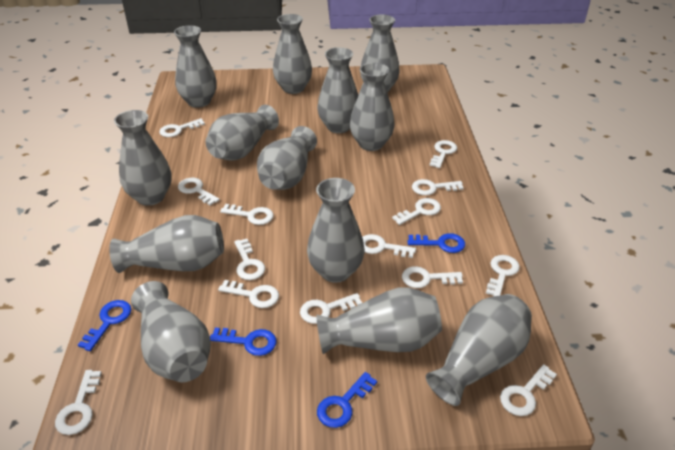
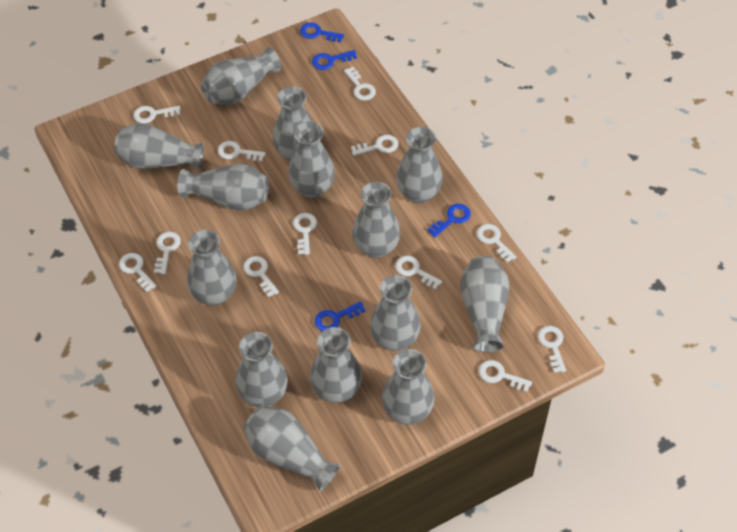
grey vase: [109,215,224,273] [114,110,171,206] [131,281,211,382] [174,25,217,108] [206,105,279,161] [257,126,317,190] [273,14,312,94] [307,178,364,283] [316,287,442,354] [317,47,358,133] [350,63,395,151] [360,15,400,93] [426,294,532,406] = 13 -> [114,123,204,170] [177,164,269,210] [187,230,236,306] [201,47,281,105] [236,332,288,407] [244,406,340,492] [273,86,313,161] [288,121,335,198] [310,327,362,403] [352,182,400,258] [370,275,421,351] [382,349,435,425] [396,127,443,203] [460,256,510,352] = 14
white key: [55,370,102,435] [159,118,205,137] [178,178,220,205] [218,280,279,308] [220,204,274,225] [234,239,265,280] [300,293,362,324] [362,234,416,258] [392,198,441,225] [402,266,463,288] [412,179,464,196] [429,140,457,168] [486,255,520,296] [500,364,557,416] = 14 -> [119,253,157,292] [133,106,181,123] [154,232,181,274] [218,141,266,162] [243,256,279,297] [293,213,317,255] [344,67,376,101] [351,135,399,156] [395,256,442,290] [477,224,517,263] [479,360,532,392] [538,326,566,373] = 12

